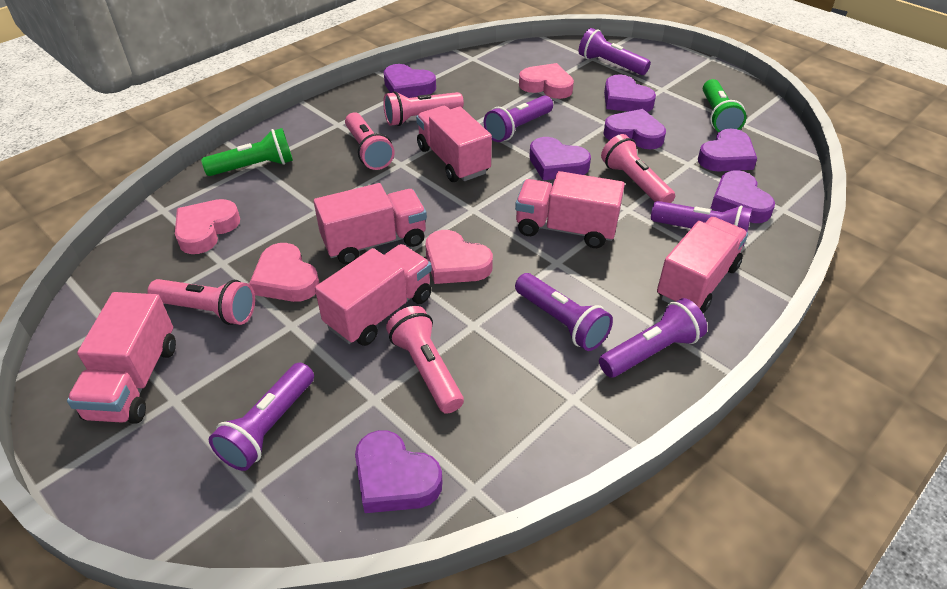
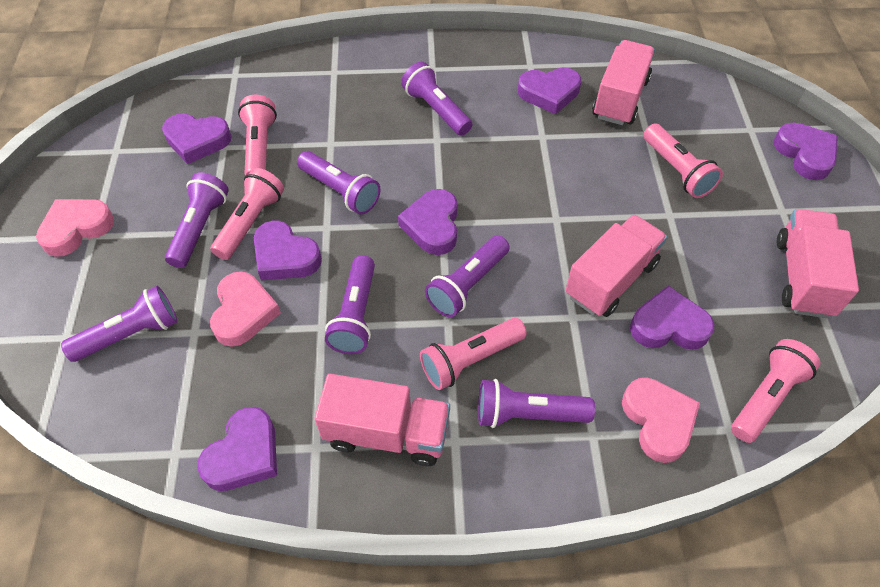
green flashlight: [201,128,293,176] [703,79,746,132] = 2 -> none = 0
pink heart: [175,199,240,254] [249,243,320,302] [425,230,493,284] [519,63,574,99] = 4 -> [36,199,114,257] [210,271,281,347] [622,378,700,463] = 3
pink truck: [67,292,176,424] [314,183,427,265] [315,244,432,346] [416,106,492,182] [515,171,625,248] [657,217,748,313] = 6 -> [315,374,450,466] [565,214,667,317] [592,40,655,125] [777,209,859,318] = 4
purple flashlight: [209,363,314,471] [484,95,553,142] [515,273,613,351] [579,28,651,75] [599,298,707,378] [651,201,752,246] = 6 -> [61,286,177,362] [165,172,229,268] [297,151,380,215] [325,255,375,354] [401,62,473,136] [425,235,509,317] [478,379,595,428] = 7

